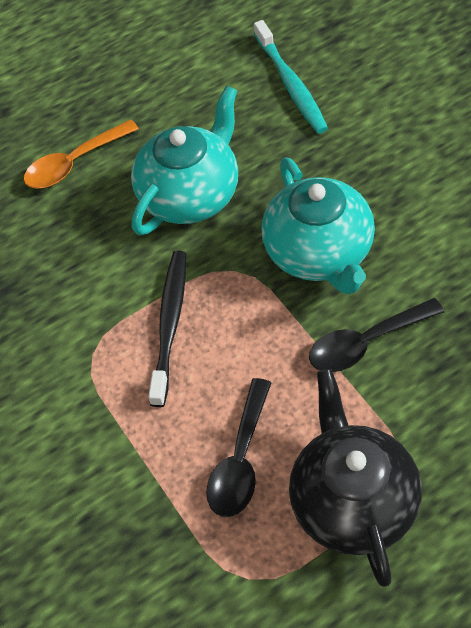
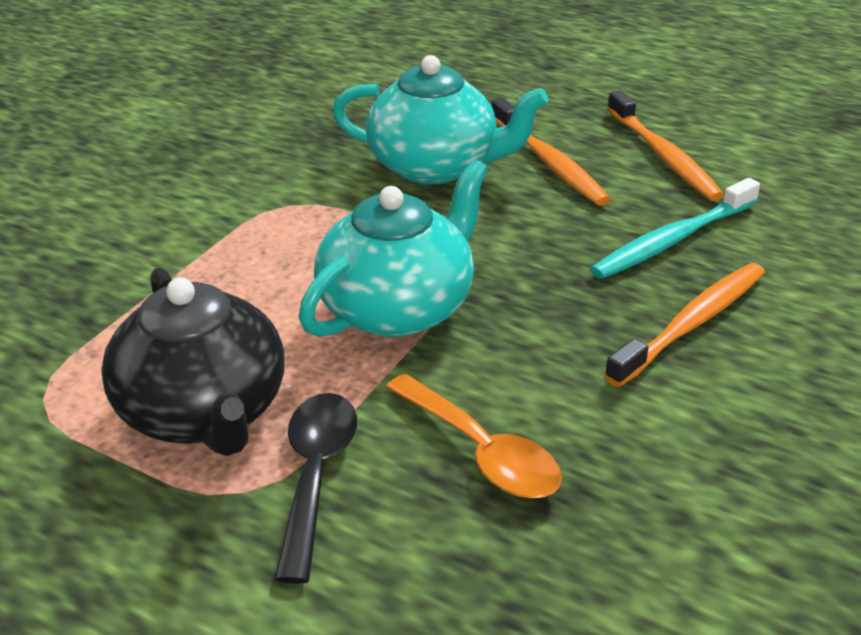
black spoon: [206,378,271,517] [309,298,444,372] = 2 -> [274,393,357,584] = 1
black toothbrush: [148,251,186,407] = 1 -> none = 0
orange toothbrush: none = 0 -> [492,98,610,206] [604,263,765,387] [607,90,724,201] = 3

